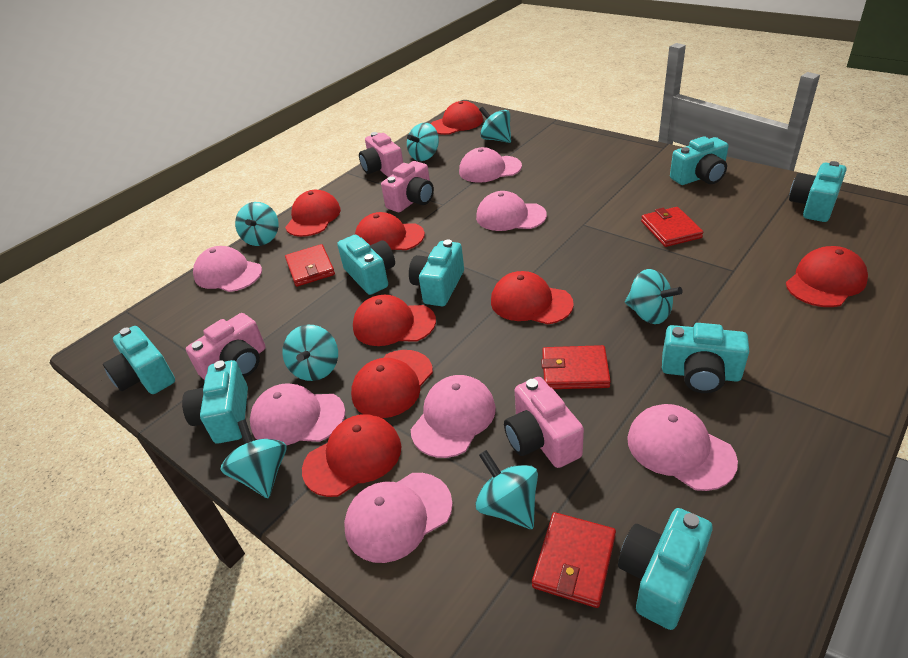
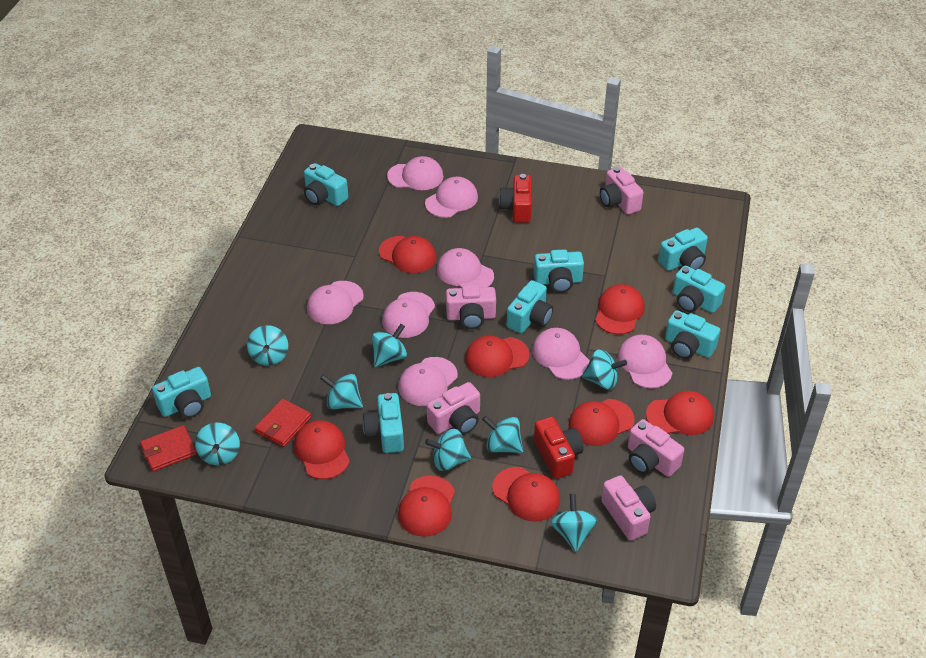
pink camera: [186,313,266,380] [359,132,403,177] [381,161,434,212] [504,377,584,468] = 4 -> [427,382,480,435] [446,285,496,329] [600,167,644,215] [601,475,656,540] [628,419,684,477] = 5
pink cap: [193,246,262,292] [250,383,345,446] [344,473,453,563] [411,375,496,458] [459,147,522,183] [476,191,547,231] [627,404,738,491] = 7 -> [307,281,364,324] [382,292,435,338] [387,156,444,190] [398,357,458,406] [425,177,478,218] [437,248,494,287] [532,328,590,380] [618,335,672,388] = 8
red camera: none = 0 -> [499,174,532,223] [534,417,584,479] = 2
red wallet: [285,244,335,287] [532,512,616,608] [541,345,611,389] [641,207,703,247] = 4 -> [140,425,197,472] [255,399,311,447] = 2
turquoise spinning top: [220,420,286,498] [235,202,279,246] [282,325,338,381] [407,123,439,161] [475,450,538,529] [479,107,511,143] [625,269,683,324] = 7 -> [195,423,240,465] [247,325,288,366] [320,374,363,410] [372,324,407,367] [425,429,471,471] [482,416,523,453] [551,494,598,552] [582,349,627,389] = 8

